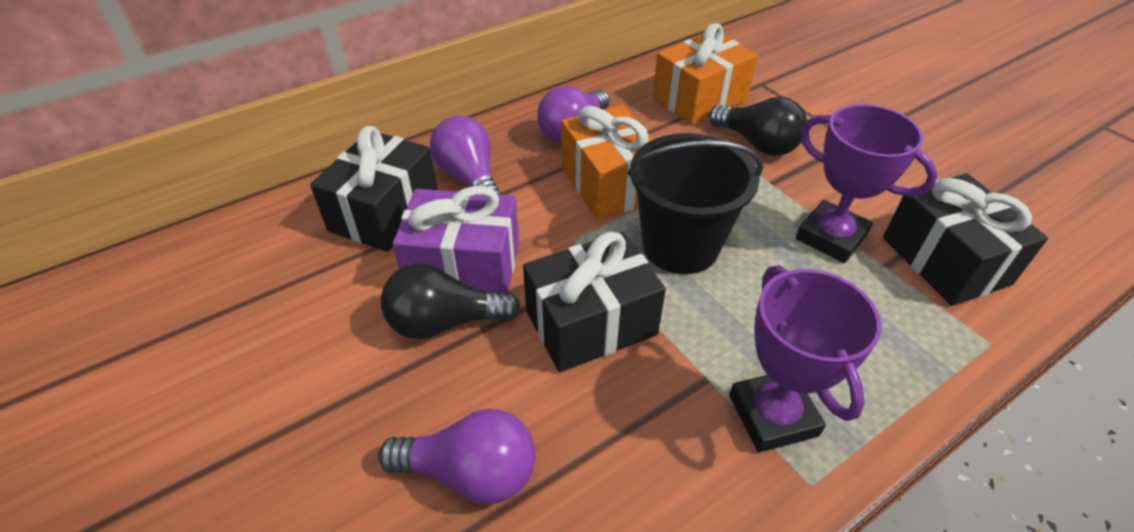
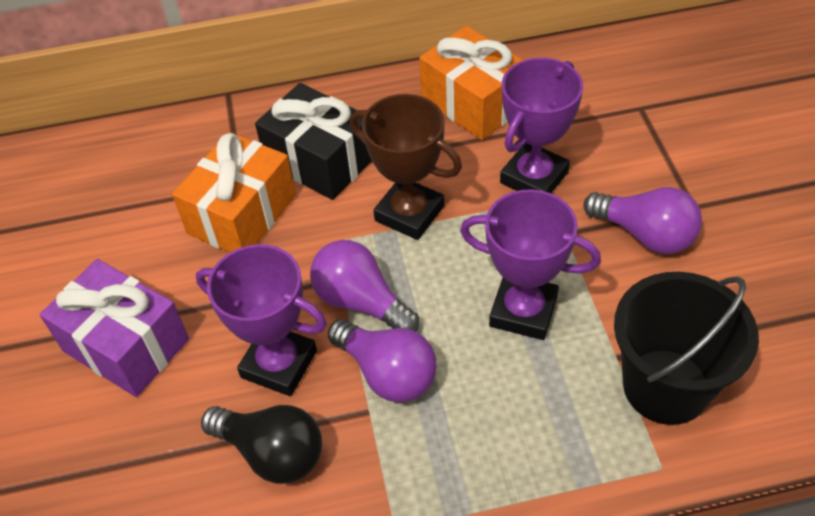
black gift: [310,126,438,252] [523,232,666,372] [883,173,1048,306] = 3 -> [255,83,372,200] = 1
black light bulb: [381,264,521,339] [709,97,807,156] = 2 -> [201,405,322,484] = 1
brown trophy: none = 0 -> [350,94,462,240] = 1
purple trophy: [729,265,882,452] [796,104,938,263] = 2 -> [196,244,327,396] [460,189,601,340] [500,58,583,193] = 3

